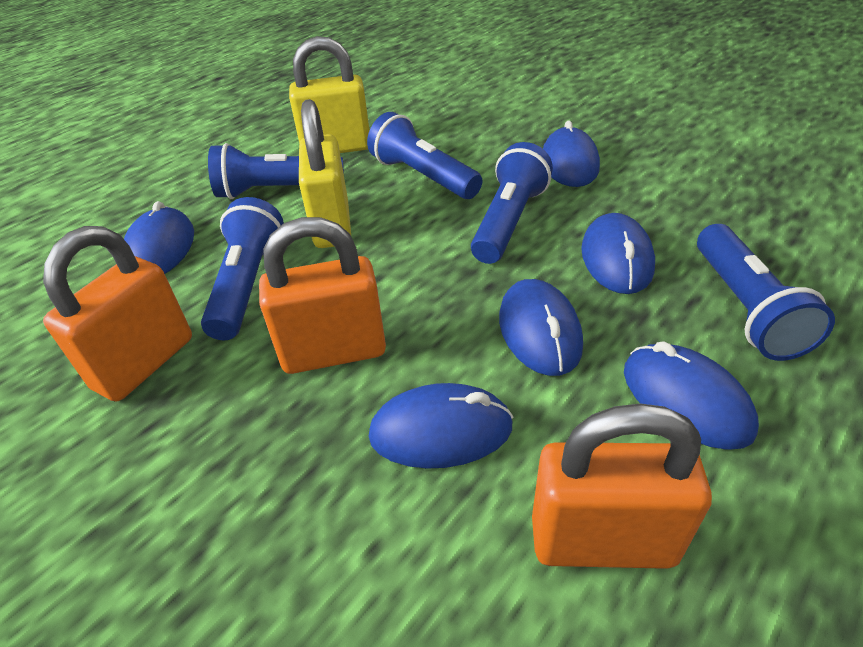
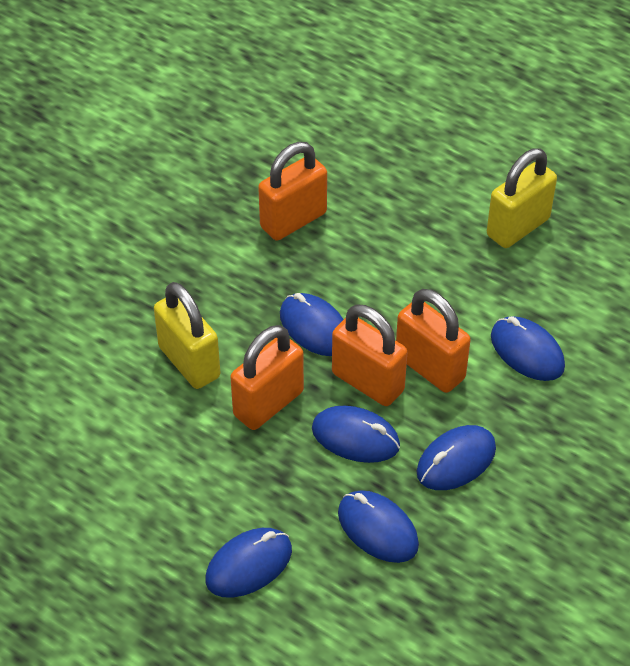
blue flashlight: [201,197,284,340] [208,143,344,199] [367,112,482,199] [471,142,553,264] [697,224,835,361] = 5 -> none = 0
orange padlock: [43,226,192,402] [259,217,386,374] [532,403,712,569] = 3 -> [230,325,304,430] [258,142,327,241] [332,305,407,406] [396,289,471,393] = 4

